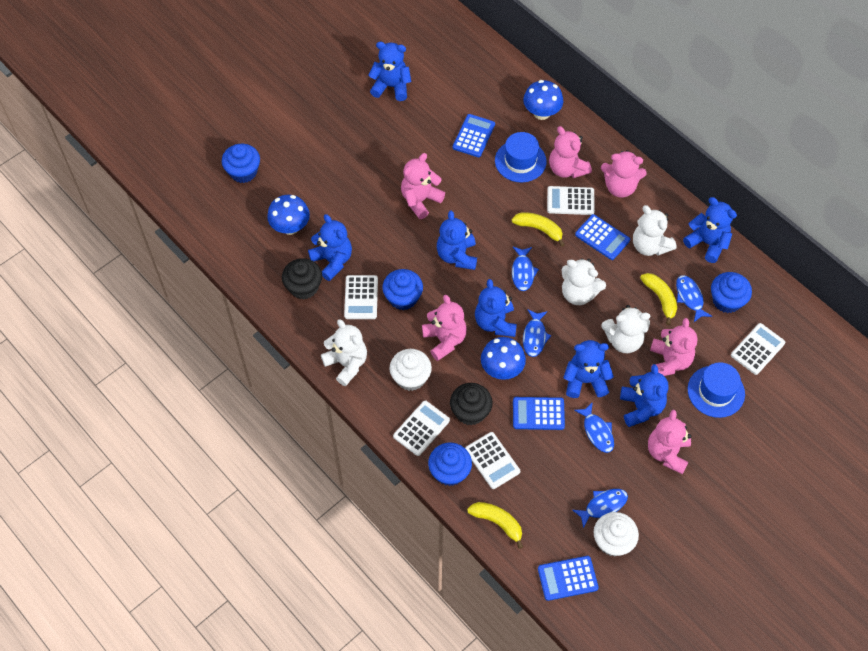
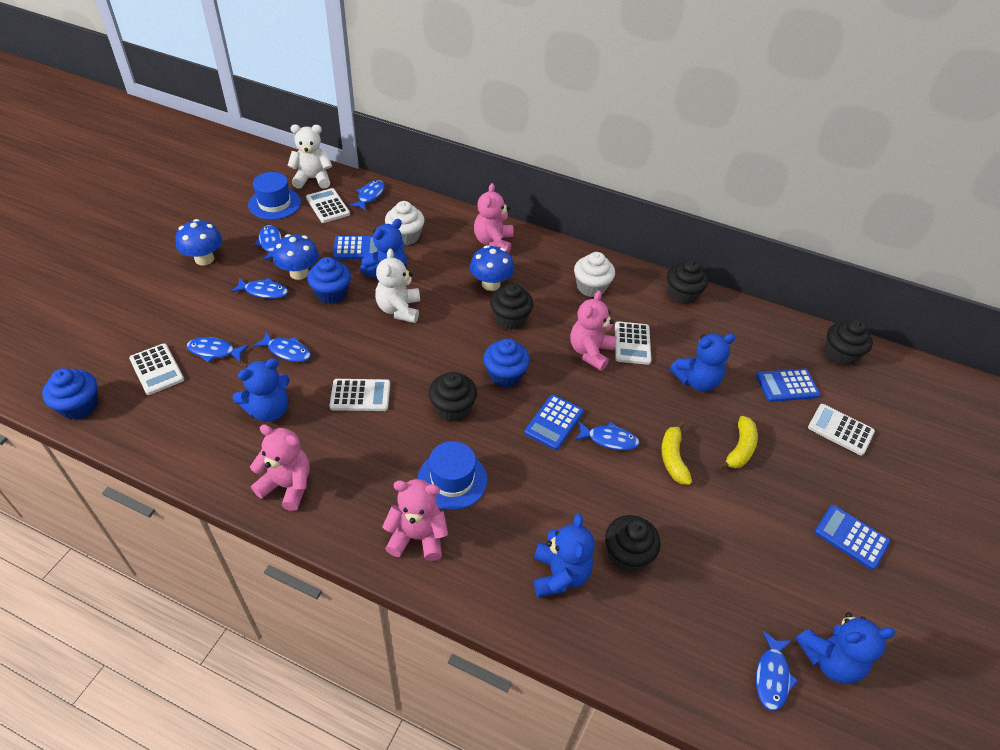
black cupcake: [282,258,322,300] [450,383,493,425] = 2 -> [429,372,477,422] [490,283,533,330] [605,515,661,572] [667,259,708,305] [825,319,873,366] = 5
blue cupcake: [222,144,260,183] [382,269,423,310] [428,443,472,486] [711,272,752,313] = 4 -> [42,368,98,420] [307,257,351,304] [483,339,530,387] = 3
blue fish: [512,247,539,291] [523,309,551,357] [573,489,628,528] [574,402,614,453] [676,275,712,322] = 5 -> [186,337,249,363] [231,278,288,299] [253,331,311,362] [254,225,282,261] [349,180,385,211] [575,421,640,450] [756,631,798,711] = 7
blue teddy bear: [308,214,352,281] [368,42,411,101] [437,211,477,270] [475,279,517,337] [563,340,614,398] [620,364,668,427] [683,197,737,263] = 7 -> [232,358,290,422] [360,219,407,279] [534,514,595,597] [670,334,736,392] [795,612,896,684] = 5
pink teddy bear: [401,153,445,219] [422,295,467,361] [549,126,592,178] [601,150,647,198] [648,410,691,474] [650,318,697,376] = 6 -> [250,424,310,511] [382,479,448,561] [474,183,514,253] [570,290,616,371] = 4
white teddy bear: [321,319,367,386] [561,258,606,305] [601,305,650,353] [633,205,677,256] = 4 -> [287,125,332,189] [375,248,420,323] = 2
yellow banana: [467,502,523,549] [512,212,565,247] [640,273,677,325] = 3 -> [661,422,692,485] [719,416,758,469] = 2

